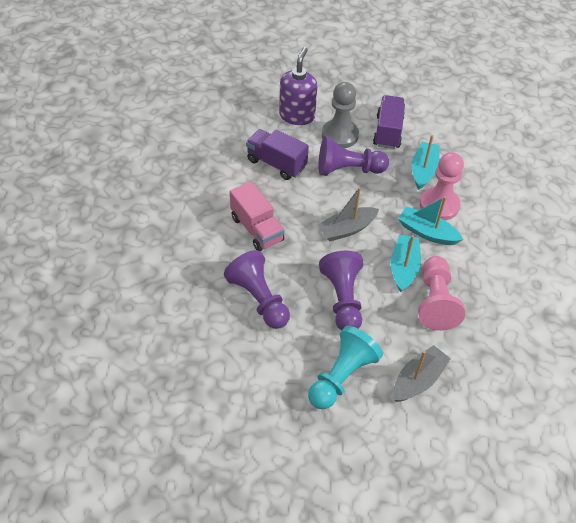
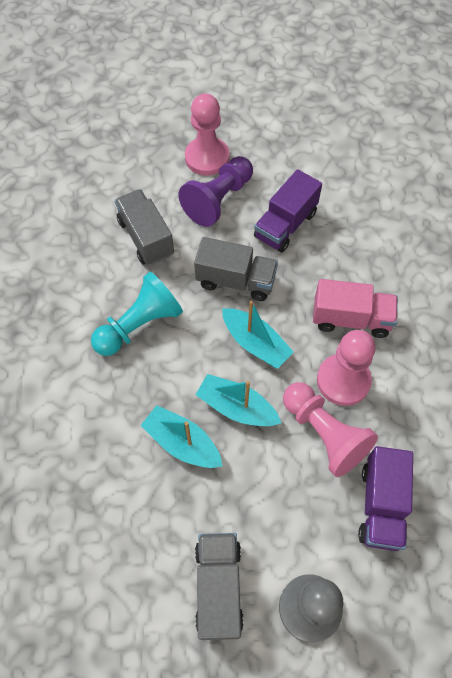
grey boat: [318,187,379,242] [393,345,451,402] = 2 -> none = 0
grey truck: none = 0 -> [115,189,174,266] [194,237,278,301] [195,533,244,640] = 3
pink pawn: [418,256,465,331] [420,152,464,220] = 2 -> [185,93,230,176] [283,382,378,477] [317,330,376,406] = 3
purple pawn: [224,250,290,329] [318,136,389,176] [319,251,363,331] = 3 -> [178,156,253,227] = 1
purple soap dispenser: [279,47,317,125] = 1 -> none = 0

